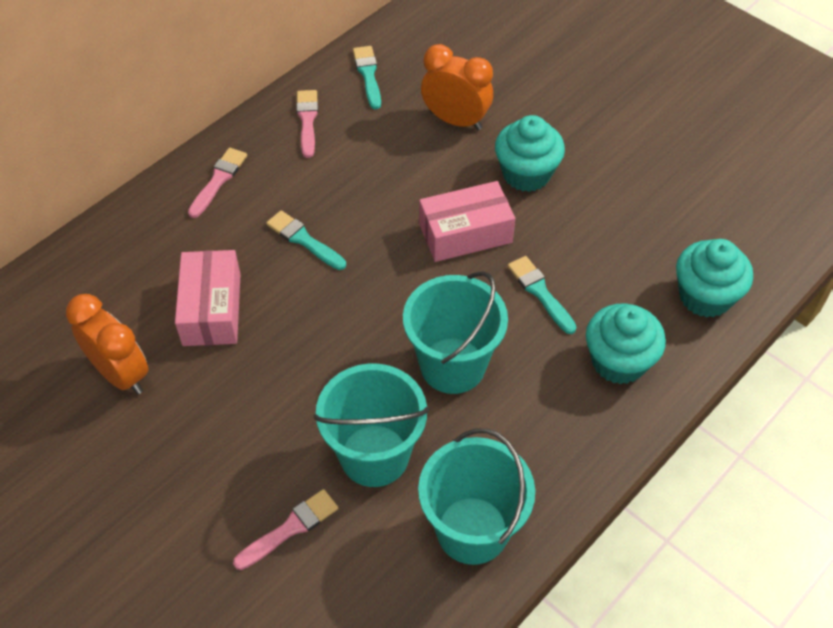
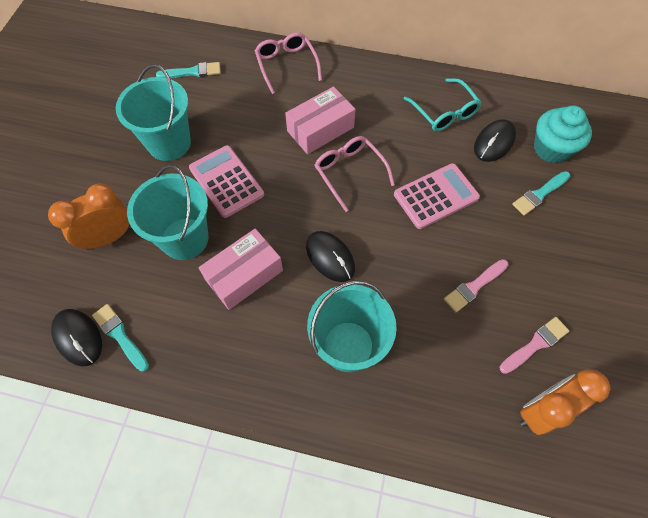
black mouse: none = 0 -> [51,309,102,367] [306,231,355,282] [474,119,516,162] = 3
pink brush: [188,147,247,218] [233,489,338,570] [296,90,318,158] = 3 -> [444,259,508,312] [499,317,569,374] = 2
pink calculator: none = 0 -> [189,145,264,218] [394,163,480,229] = 2
pink glasses: none = 0 -> [255,32,322,94] [315,136,395,212] = 2
turquoise cupcake: [495,115,565,192] [586,304,666,384] [676,239,753,318] = 3 -> [534,105,592,164] = 1
turquoise glasses: none = 0 -> [403,78,482,132] = 1

